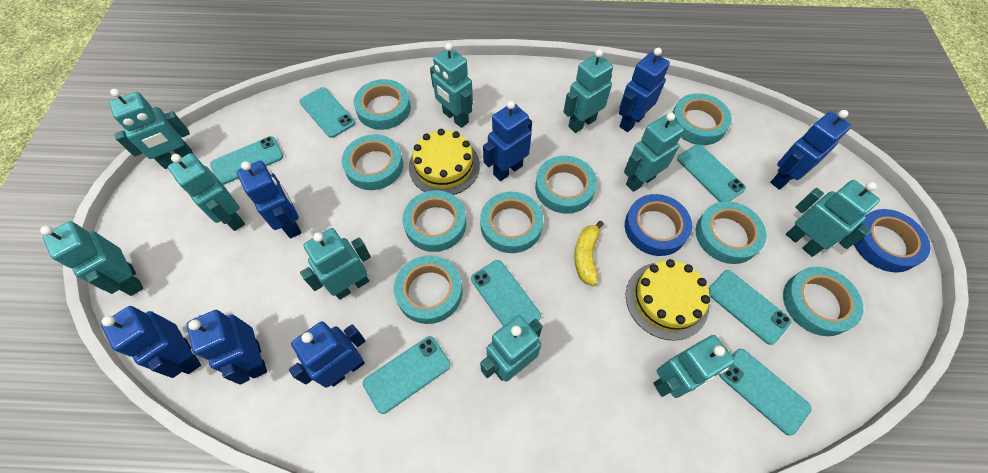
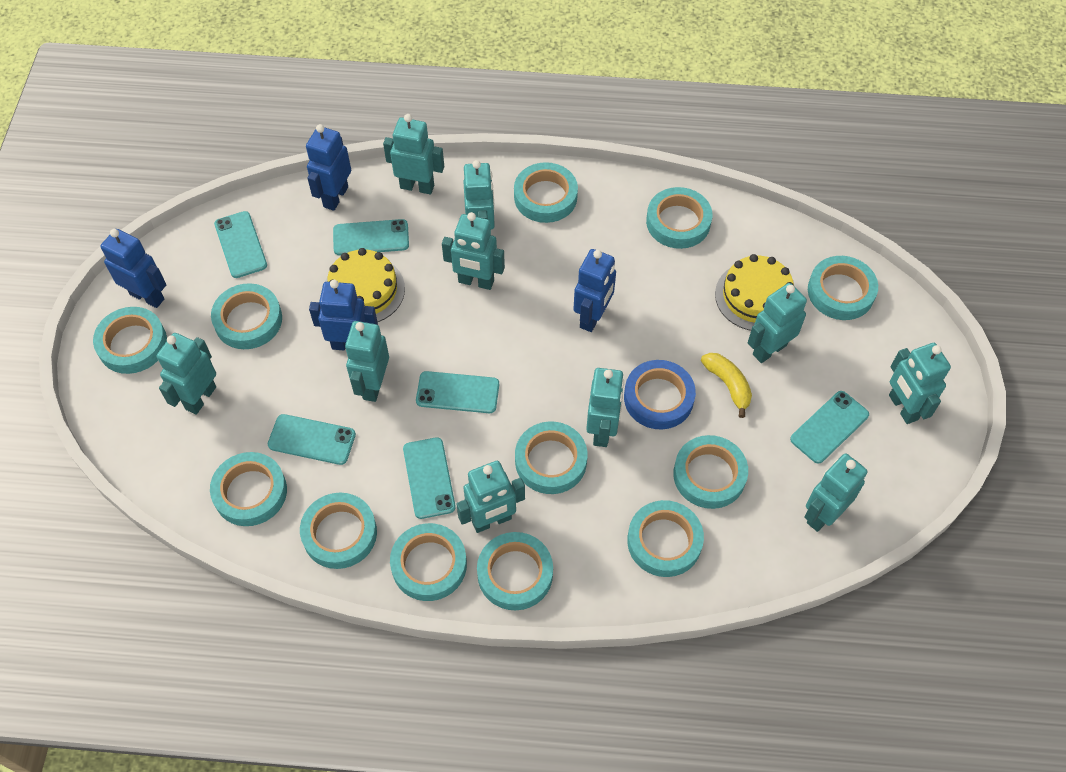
blue robot: [101,306,201,378] [187,310,267,385] [237,161,301,239] [289,322,365,388] [483,101,532,181] [619,48,670,132] [770,110,851,190] = 7 -> [100,229,166,308] [306,124,351,211] [309,280,378,350] [573,249,616,332] = 4
blue tape: [625,194,692,256] [853,209,931,273] = 2 -> [624,360,696,429] = 1
turquoise phone: [210,136,283,185] [299,87,355,138] [363,336,450,414] [471,260,541,326] [677,144,746,202] [708,270,791,345] [719,349,812,436] = 7 -> [214,211,267,278] [268,414,356,465] [333,219,409,255] [403,437,456,519] [416,371,499,413] [790,391,869,464] = 6
turquoise tape: [342,134,403,190] [354,79,411,130] [394,256,463,324] [403,190,466,252] [480,192,543,253] [535,156,597,214] [672,93,732,145] [696,201,767,264] [783,267,863,336] = 9 -> [93,307,167,374] [210,452,287,526] [211,283,282,349] [300,493,377,569] [390,523,467,601] [477,532,553,610] [514,162,578,223] [515,422,587,494] [627,500,704,577] [646,187,712,249] [673,435,748,509] [808,256,878,320] = 12

